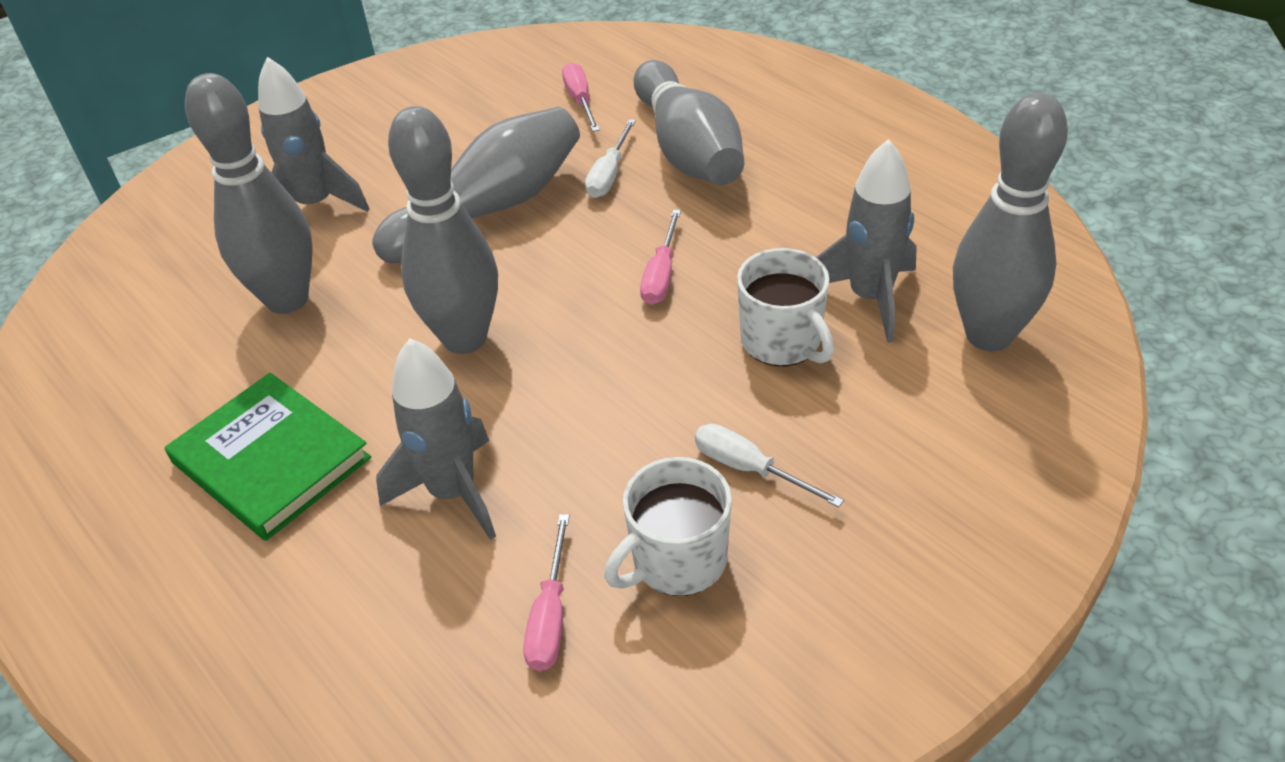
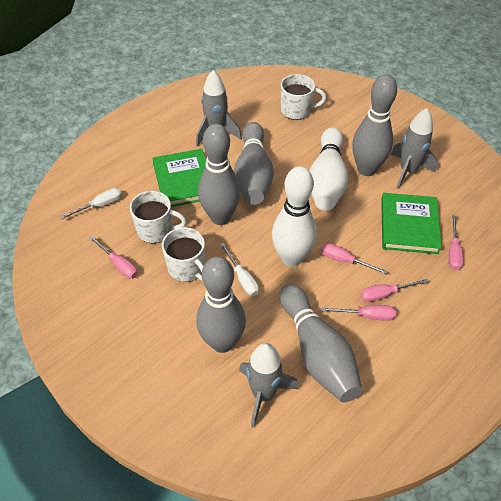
green book: [165,373,371,541] = 1 -> [153,149,206,207] [381,193,442,254] = 2
pink screwdriver: [523,514,570,671] [562,63,600,132] [640,209,681,305] = 3 -> [89,236,138,279] [321,243,388,274] [322,305,396,321] [360,279,429,302] [449,215,463,270] = 5
white bowling pin: none = 0 -> [272,166,317,267] [309,127,348,211] = 2
white mug: [604,457,732,596] [737,248,834,366] = 2 -> [130,191,187,243] [162,227,205,282] [281,74,326,120] = 3

